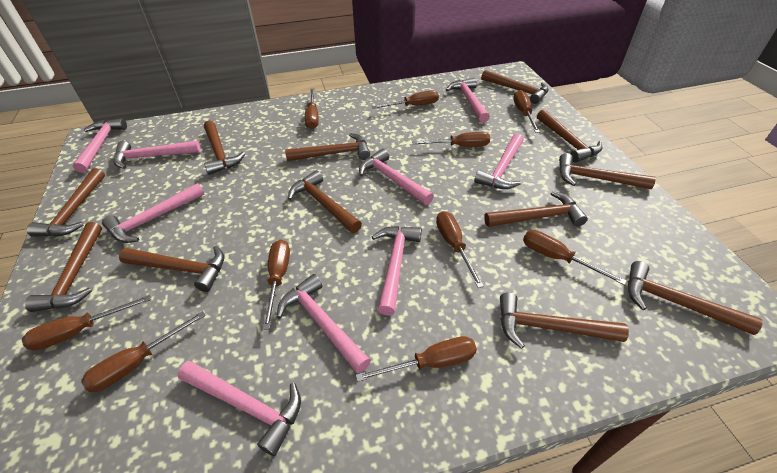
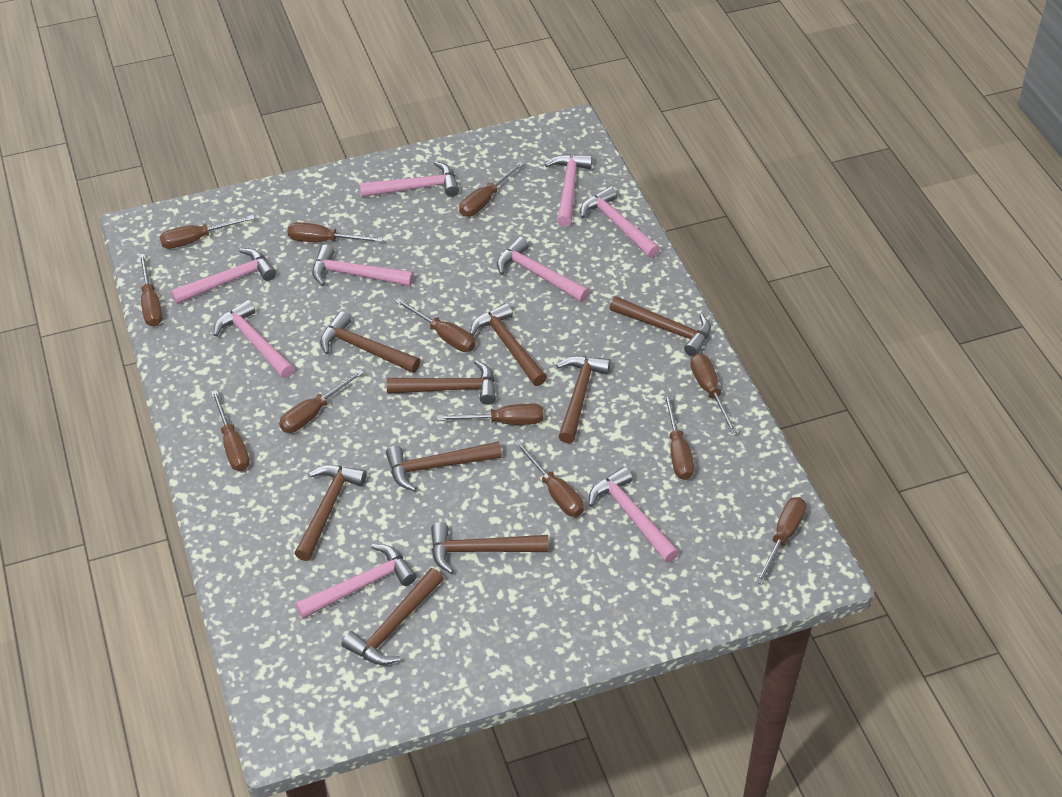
brown hammer: [25,222,102,312] [27,168,105,237] [119,246,224,292] [204,120,245,175] [285,133,370,161] [288,170,362,233] [481,70,548,104] [484,191,588,227] [500,292,629,349] [537,109,602,163] [559,153,656,189] [628,261,763,335] = 12 -> [294,465,366,561] [320,311,420,373] [342,568,444,665] [386,442,502,491] [387,360,496,405] [431,522,549,574] [470,303,547,386] [556,356,611,443] [610,296,711,356] = 9
brown screwdriver: [22,295,151,351] [81,311,206,392] [263,239,290,330] [305,89,319,129] [356,336,477,382] [372,90,439,109] [412,132,490,147] [436,211,484,288] [513,90,540,133] [523,230,626,285] = 10 -> [139,254,162,327] [160,215,255,249] [211,390,249,471] [279,369,364,433] [288,222,383,242] [395,298,476,352] [438,403,544,425] [459,162,524,217] [514,440,584,517] [664,394,694,480] [690,353,737,434] [755,497,806,585] = 12

